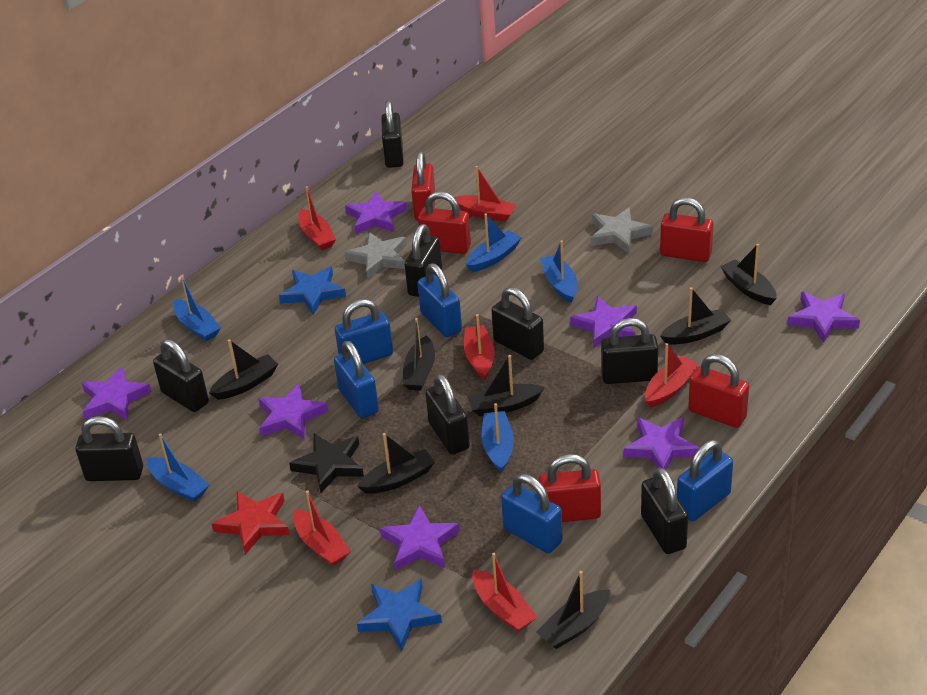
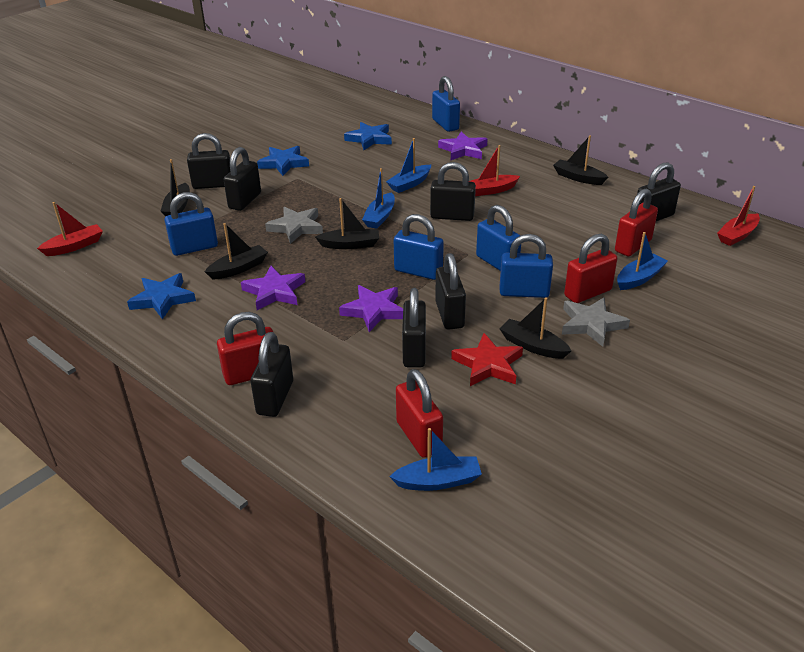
black boat: [209,339,278,400] [357,433,435,494] [402,318,435,391] [467,355,545,416] [536,571,610,649] [660,287,731,345] [720,244,777,305] = 7 -> [160,159,190,216] [205,223,268,280] [315,198,379,249] [499,297,572,359] [553,135,608,185] = 5
black padlock: [75,416,143,481] [153,339,209,412] [381,101,404,168] [405,224,442,297] [425,374,470,454] [491,287,544,360] [601,318,658,384] [641,467,688,554] = 8 -> [187,133,230,189] [224,147,261,211] [250,332,293,417] [402,288,426,367] [430,162,476,221] [435,253,466,330] [637,162,681,221] = 7
black star: [289,433,364,493] = 1 -> none = 0
blue boat: [147,433,209,502] [173,276,221,341] [466,214,522,272] [482,403,514,473] [540,240,577,303] = 5 -> [362,168,395,229] [386,138,431,193] [389,428,482,491] [617,232,668,290] = 4
blue star: [279,266,346,315] [357,578,442,651] = 2 -> [127,273,196,320] [257,146,309,176] [344,122,392,150] = 3
purple star: [82,367,152,420] [258,383,329,440] [345,191,407,234] [380,505,460,571] [570,296,637,348] [624,417,699,470] [787,292,860,343] = 7 -> [241,266,305,310] [339,285,403,332] [438,132,487,160] = 3
red boat: [293,490,351,566] [298,186,336,250] [454,166,517,222] [464,314,495,380] [472,553,537,632] [645,343,699,408] = 6 -> [37,202,103,256] [469,145,520,196] [717,186,760,246] = 3
red padlock: [411,152,435,221] [418,191,471,254] [538,454,601,522] [660,198,713,262] [688,354,749,428] = 5 -> [217,312,274,385] [396,369,443,458] [564,234,617,303] [615,189,658,257] = 4

